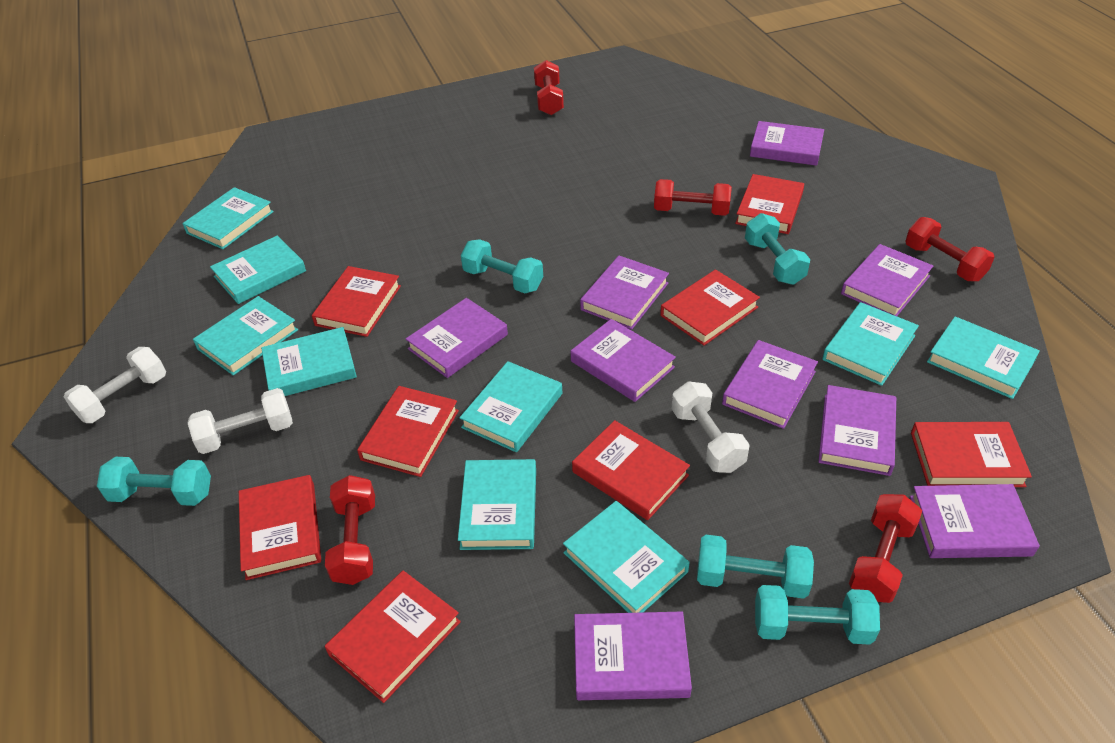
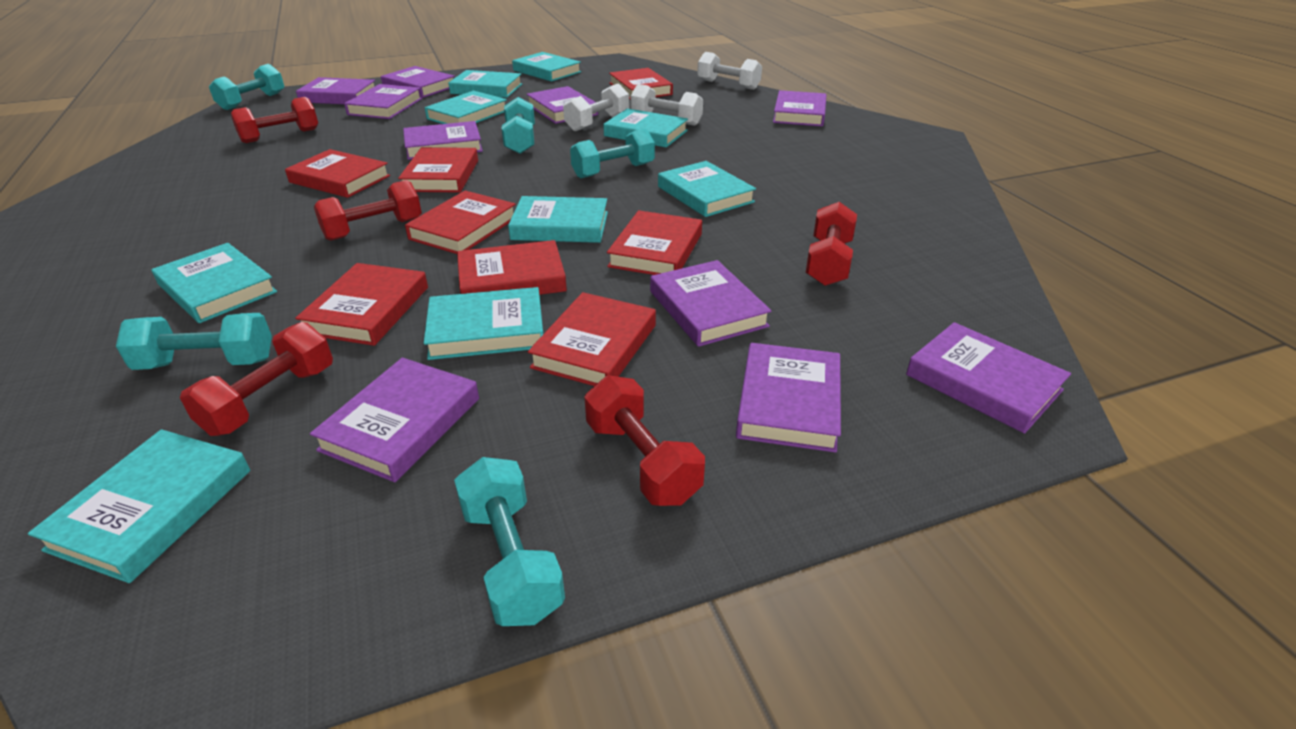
purple book: [406,298,508,378] [571,319,676,402] [574,612,692,700] [580,255,669,330] [722,340,818,429] [750,121,824,166] [819,385,896,476] [841,244,933,316] [910,484,1040,558] = 9 -> [296,77,375,104] [310,358,479,482] [344,84,422,119] [381,66,455,98] [403,121,483,160] [526,86,598,124] [650,260,772,347] [736,343,841,453] [773,90,826,126] [906,322,1071,434] = 10

